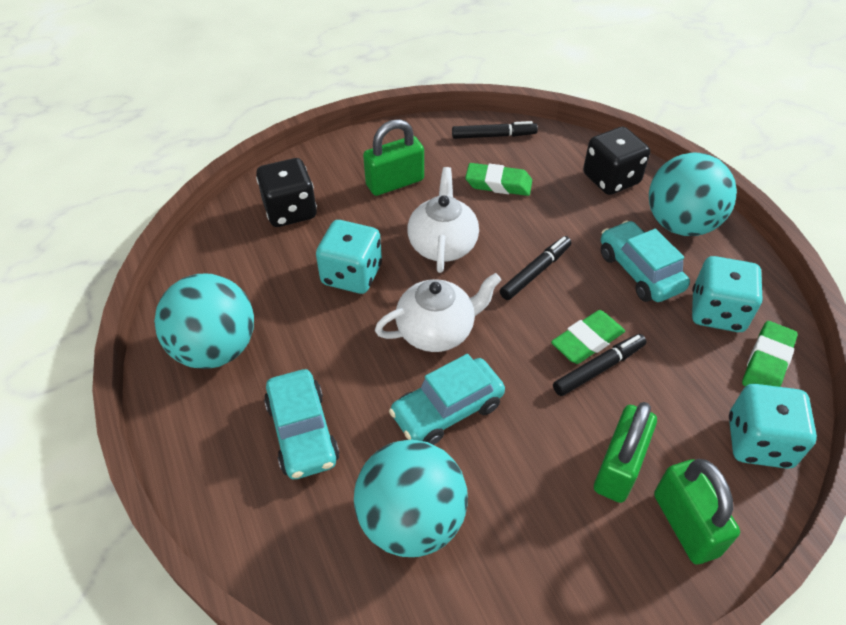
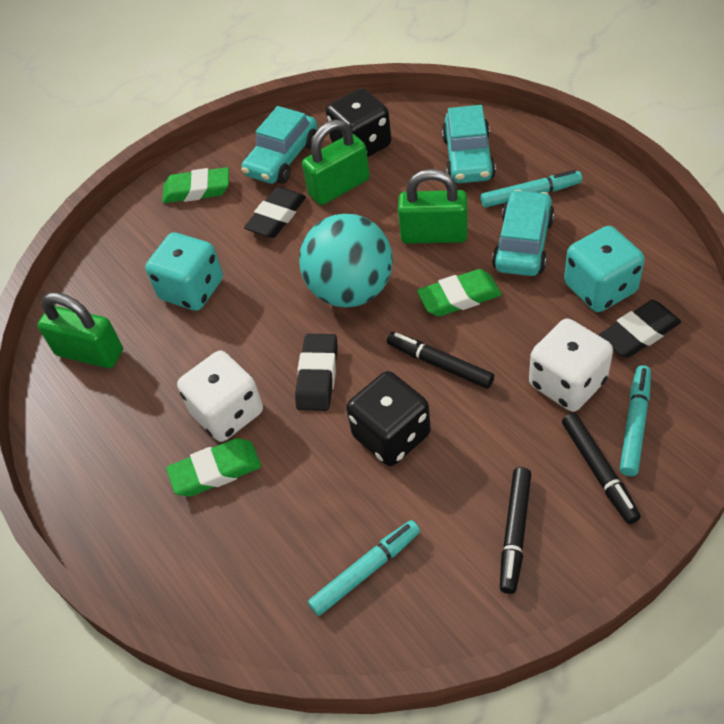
black eraser: none = 0 -> [244,187,306,238] [295,334,338,411] [599,300,681,358] = 3
turquoise ball: [154,274,254,369] [354,440,468,557] [649,152,737,236] = 3 -> [299,213,393,308] = 1
turquoise dice: [316,220,382,294] [692,256,763,332] [729,384,817,469] = 3 -> [145,232,223,311] [564,226,645,312] = 2
turquoise marker: none = 0 -> [308,520,420,616] [481,170,582,208] [620,365,651,476] = 3
white dice: none = 0 -> [177,350,263,442] [529,318,613,412] = 2
white teapot: [375,273,501,352] [407,167,479,273] = 2 -> none = 0

